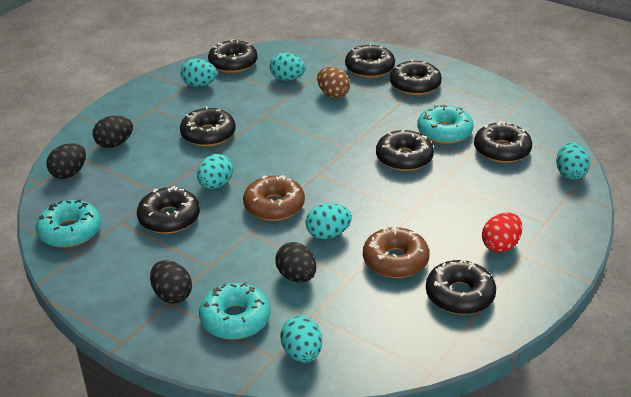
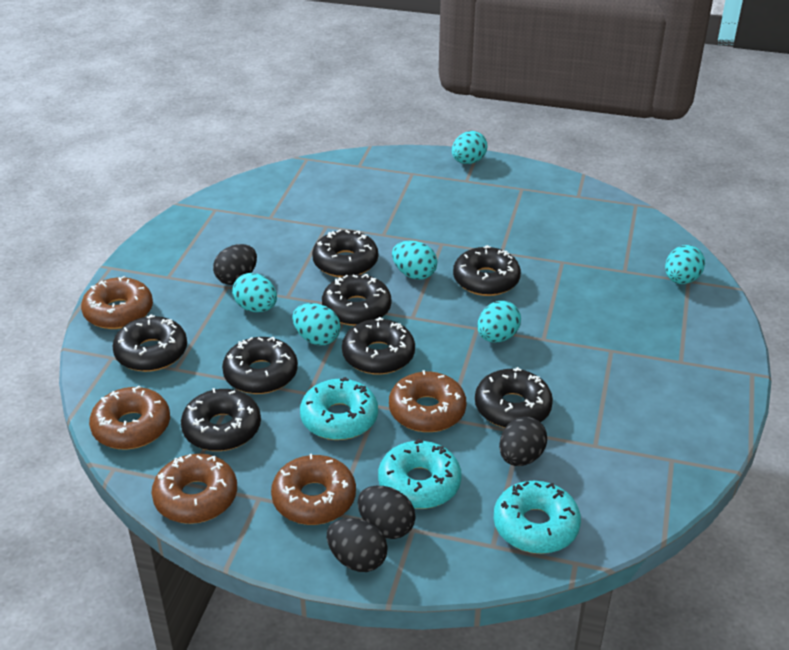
brown donut: [243,175,305,221] [363,227,430,278] = 2 -> [81,276,153,329] [89,386,170,449] [151,454,237,524] [271,454,356,525] [389,370,467,432] = 5
brown egg: [317,67,350,98] = 1 -> none = 0
red egg: [482,212,522,253] = 1 -> none = 0

